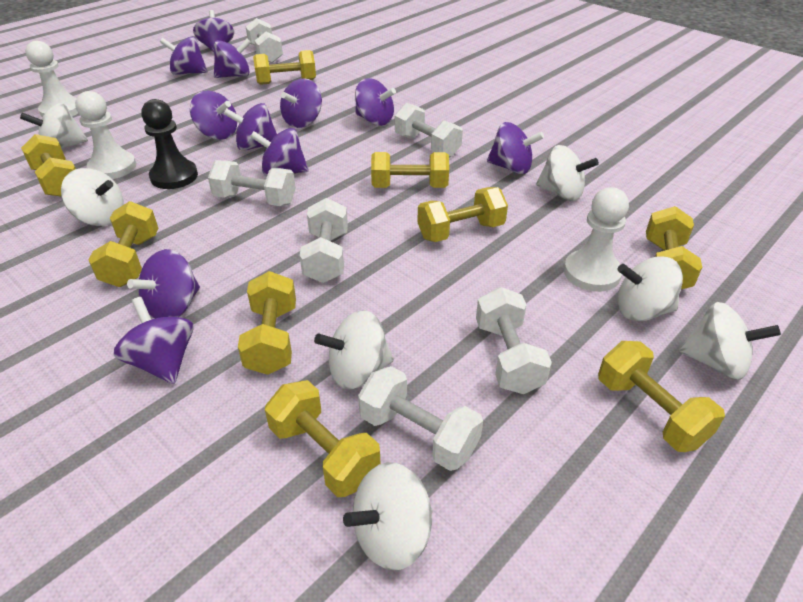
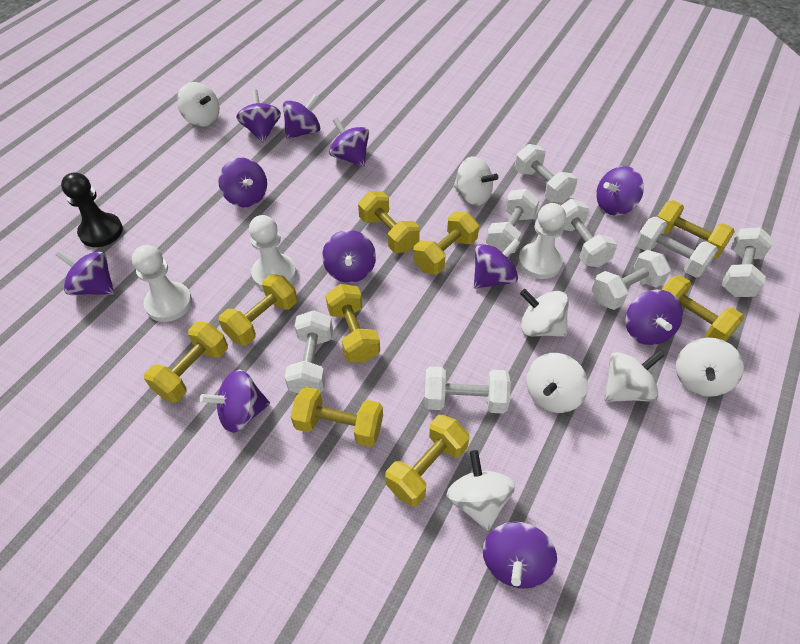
white dumbbell: [208,160,296,206] [246,18,283,63] [300,198,348,283] [358,366,483,471] [395,103,463,158] [476,287,552,394] = 6 -> [284,310,333,393] [424,366,511,414] [486,189,539,253] [515,144,577,203] [561,199,617,267] [592,250,671,310] [635,216,718,277] [722,227,773,297] = 8

